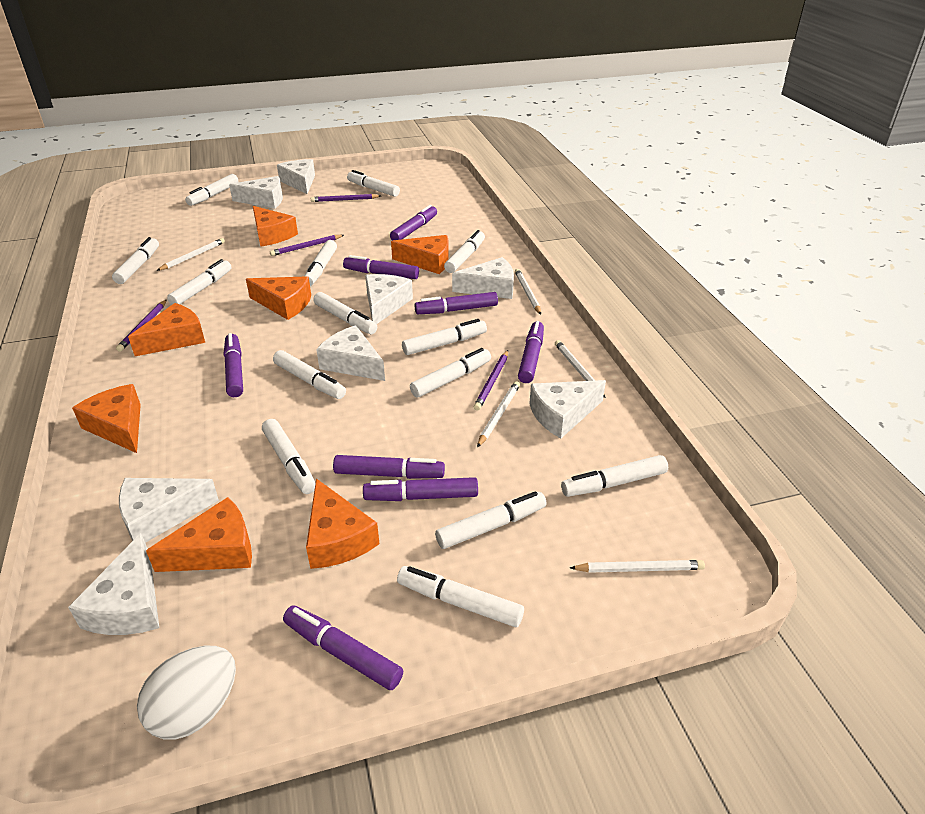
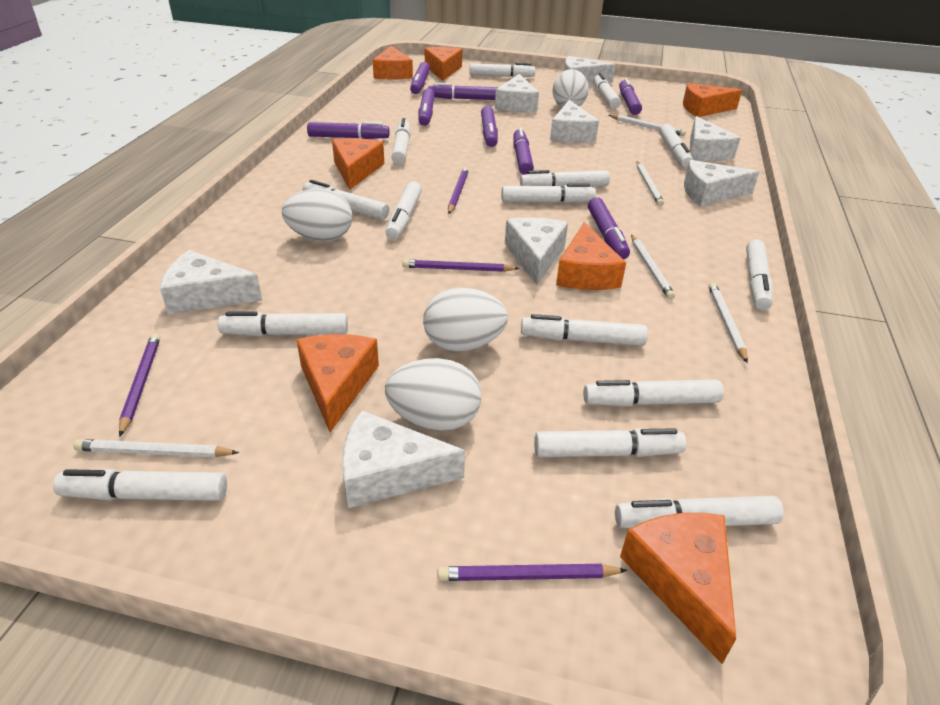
white egg: [137,646,236,739] = 1 -> [282,188,352,242] [385,358,481,431] [423,288,508,351] [553,69,589,108] = 4
white marker: [112,237,159,284] [167,259,231,305] [185,174,238,206] [262,419,316,494] [273,350,346,399] [304,240,337,286] [313,292,377,334] [347,170,400,197] [397,566,524,627] [402,319,487,355] [410,348,491,397] [435,491,547,549] [444,230,485,273] [561,455,668,497] = 14 -> [53,469,227,501] [218,311,348,336] [303,180,389,220] [385,181,422,240] [391,118,410,164] [469,63,535,77] [501,184,596,203] [520,170,610,187] [521,314,648,346] [534,428,686,457] [583,380,724,406] [593,73,621,109] [615,496,784,528] [659,124,693,168] [746,239,773,310] = 15

